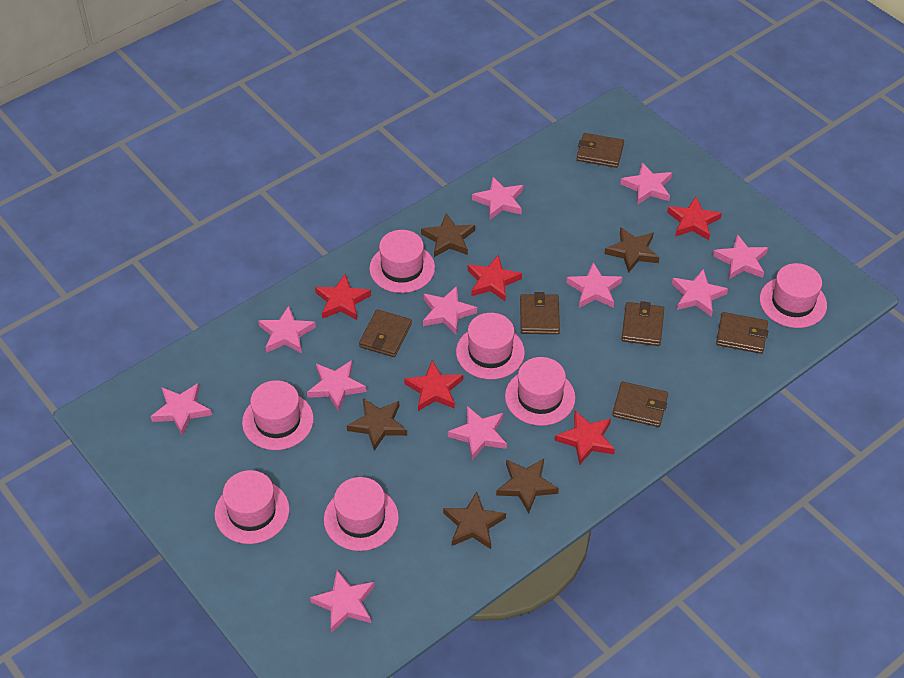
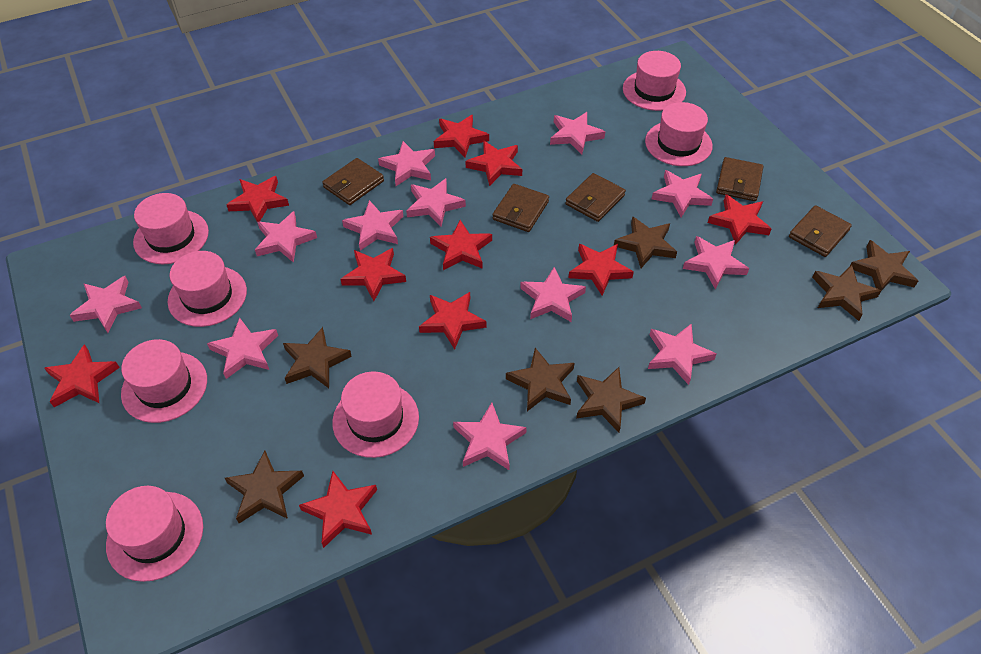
brown star: [347,398,407,451] [421,213,475,257] [443,492,506,549] [496,459,559,513] [604,227,660,273] = 5 -> [225,450,304,523] [283,327,352,388] [506,348,575,411] [576,367,646,433] [614,216,677,268] [812,265,881,321] [850,240,918,291] = 7
brown wallet: [359,309,412,357] [520,292,560,334] [577,133,624,168] [612,382,668,427] [621,301,664,346] [716,312,768,354] = 6 -> [322,158,384,205] [493,184,549,232] [565,173,626,222] [716,157,763,201] [789,205,852,257] = 5
pink star: [150,383,212,436] [258,306,316,353] [307,360,366,412] [310,570,374,633] [423,286,477,334] [448,406,507,460] [472,177,523,220] [566,262,622,308] [620,163,672,205] [672,269,728,317] [713,234,768,279] = 11 -> [69,276,142,333] [207,318,278,379] [255,211,317,263] [342,200,403,251] [378,141,435,186] [406,178,466,227] [453,403,527,470] [520,267,586,322] [550,112,605,155] [648,323,716,385] [652,170,713,217] [683,236,749,289] = 12
red star: [315,274,371,320] [404,361,463,411] [467,254,522,301] [555,411,615,465] [667,197,722,240] = 5 -> [44,344,120,407] [226,176,289,222] [299,471,377,548] [341,248,406,301] [419,292,486,350] [430,220,492,270] [434,115,489,157] [466,140,522,186] [568,244,634,296] [708,194,771,245] = 10

